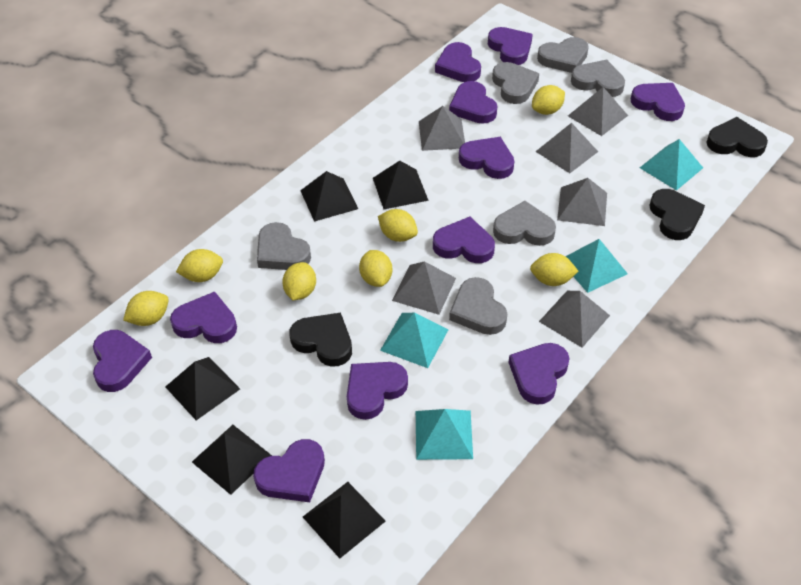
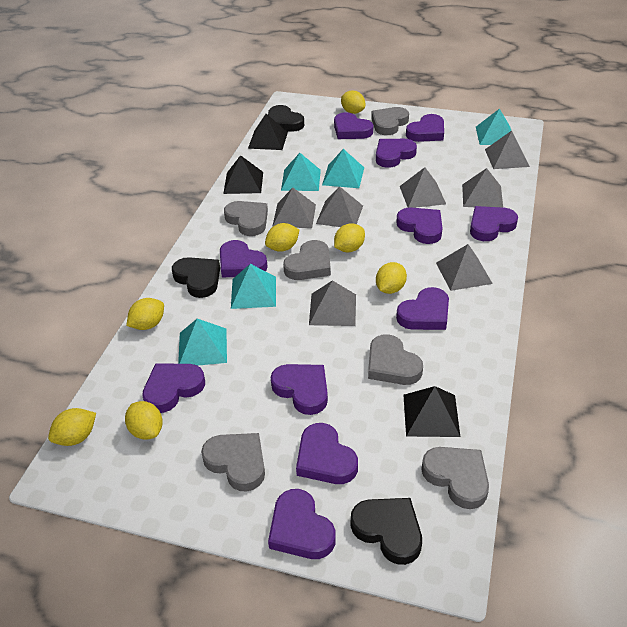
black pyramid: [166,357,240,420] [192,425,272,495] [300,171,358,222] [303,482,386,558] [373,161,429,209] = 5 -> [223,155,263,194] [248,114,288,150] [403,386,460,437] = 3
grey pyramid: [392,261,456,315] [419,106,465,151] [535,123,598,173] [539,291,610,348] [557,178,607,226] [568,87,628,136] = 6 -> [272,188,316,228] [309,280,356,326] [316,186,363,227] [400,167,446,208] [436,244,493,291] [462,168,503,208] [485,131,530,169] = 7
turquoise pyramid: [380,313,449,368] [416,409,473,460] [565,239,628,293] [640,139,703,191] = 4 -> [178,319,227,366] [231,264,276,309] [281,153,321,191] [322,149,364,188] [476,109,511,145] = 5

